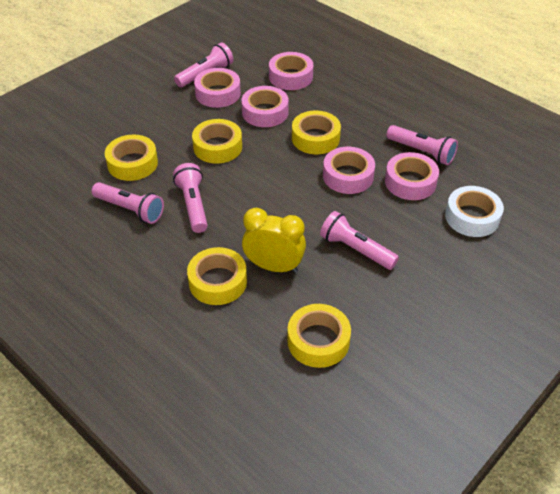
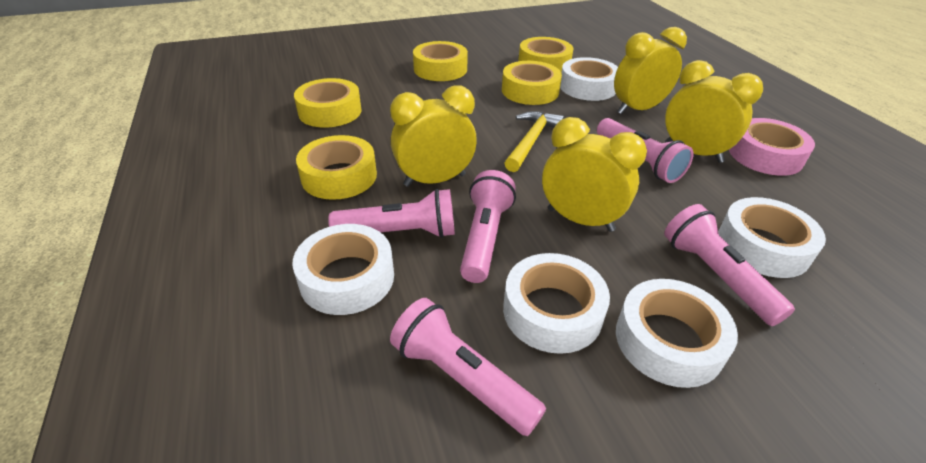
pink tape: [194,68,241,108] [241,86,289,127] [269,52,313,90] [323,147,375,194] [385,152,439,200] = 5 -> [729,118,815,176] = 1
white tape: [445,186,504,237] = 1 -> [292,224,394,315] [503,253,610,354] [560,57,618,101] [616,279,738,388] [718,197,826,278] = 5
yellow clock: [242,208,306,273] = 1 -> [390,85,477,187] [542,117,647,232] [614,27,687,114] [665,60,763,163] = 4
yellow hammer: none = 0 -> [505,111,565,172] = 1

